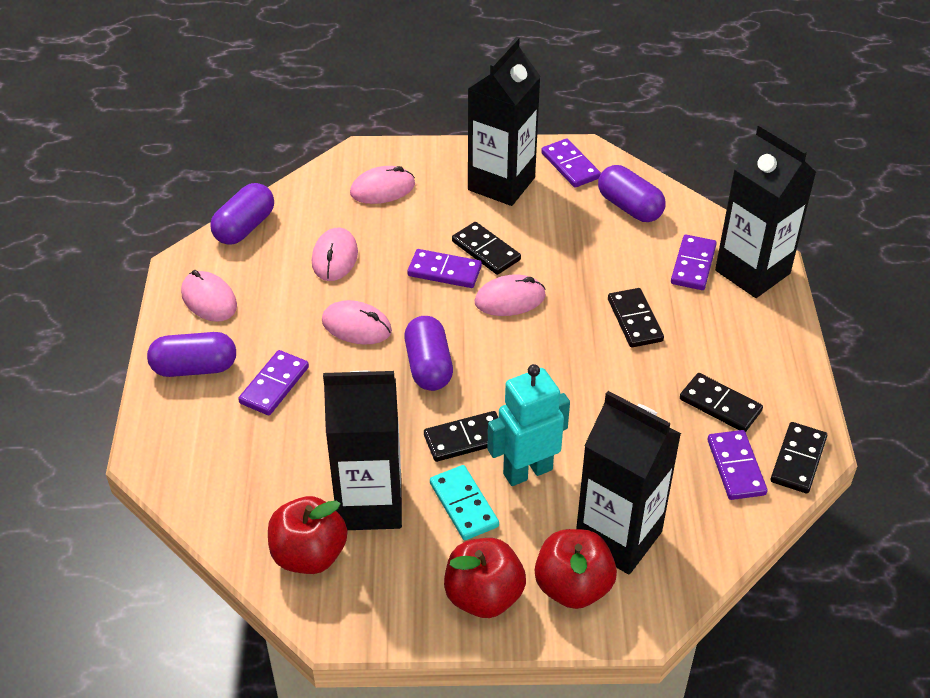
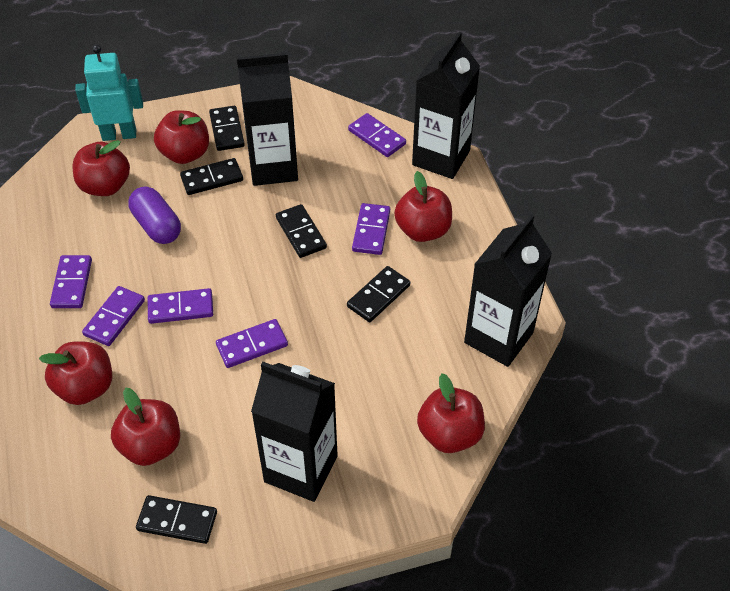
pink mouse: [181,270,237,322] [312,228,358,281] [322,300,392,345] [350,166,415,204] [475,275,546,316] = 5 -> none = 0
purple capsule: [147,332,236,377] [210,183,274,245] [405,316,453,391] [598,165,666,222] = 4 -> [128,187,181,244] = 1
purple domino: [238,350,309,415] [407,249,482,288] [541,139,601,188] [671,234,717,290] [707,430,767,500] = 5 -> [50,255,92,308] [82,286,145,346] [148,288,213,324] [216,319,288,368] [348,113,406,157] [352,203,390,255] = 6
red apple: [268,496,347,574] [444,538,526,618] [535,529,617,609] = 3 -> [39,342,112,405] [73,140,130,196] [111,388,180,466] [154,110,209,164] [394,171,452,242] [417,373,485,453] = 6
turquoise domino: [430,465,499,540] = 1 -> none = 0

